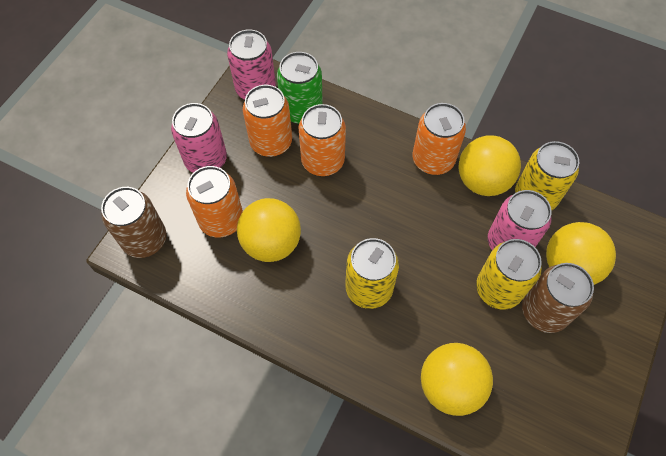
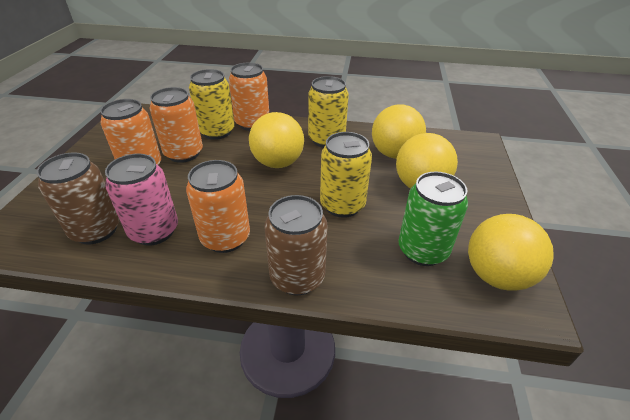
pink can: [171,103,227,173] [227,29,276,100] [488,190,552,250] = 3 -> [105,154,178,246] = 1

